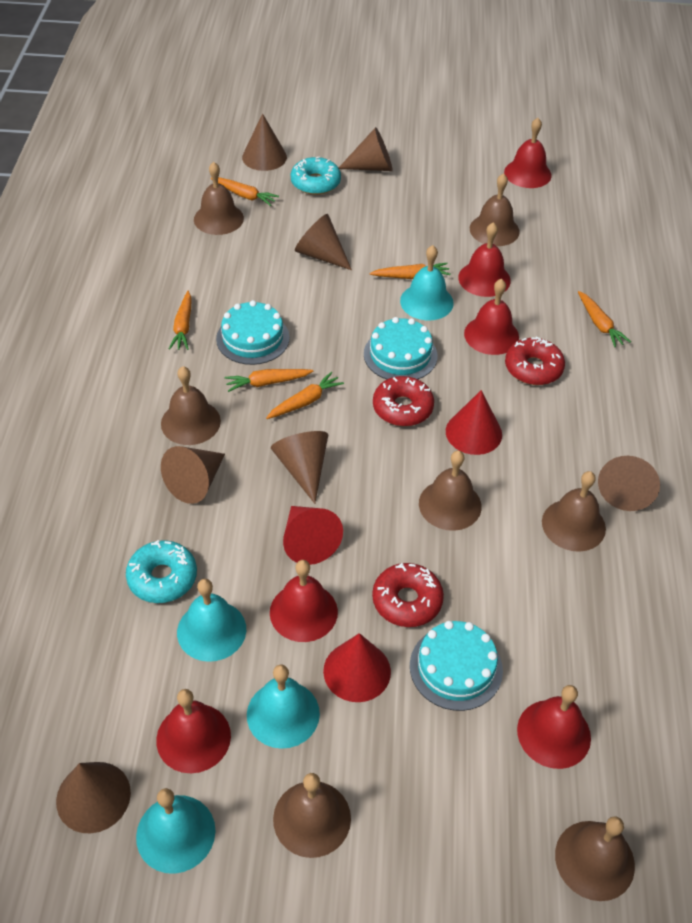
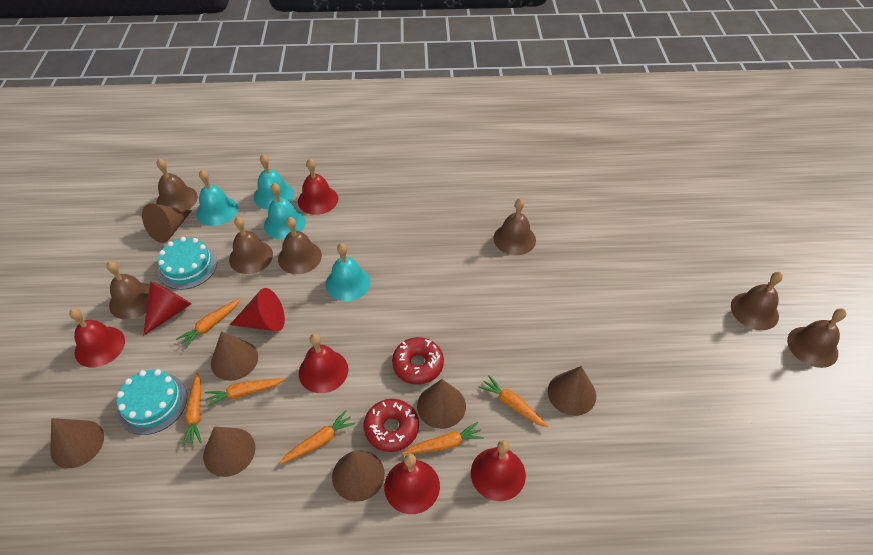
red bell: [156,689,231,773] [270,560,338,642] [458,222,511,297] [464,279,519,355] [504,118,552,188] [517,685,591,769] = 6 -> [69,308,125,368] [298,159,338,215] [299,334,348,393] [384,453,440,514] [471,440,526,501] = 5
red cone: [283,506,343,565] [323,633,391,702] [446,390,502,455] = 3 -> [143,281,191,336] [230,288,285,331] = 2
red donut: [372,563,444,627] [373,376,434,426] [505,336,565,385] = 3 -> [363,399,419,452] [392,337,444,385] = 2
turquoise cake: [216,300,290,365] [364,317,437,379] [410,621,503,711] = 3 -> [116,369,187,435] [158,237,217,290] = 2
turquoise donut: [126,540,197,603] [291,156,341,195] = 2 -> none = 0

